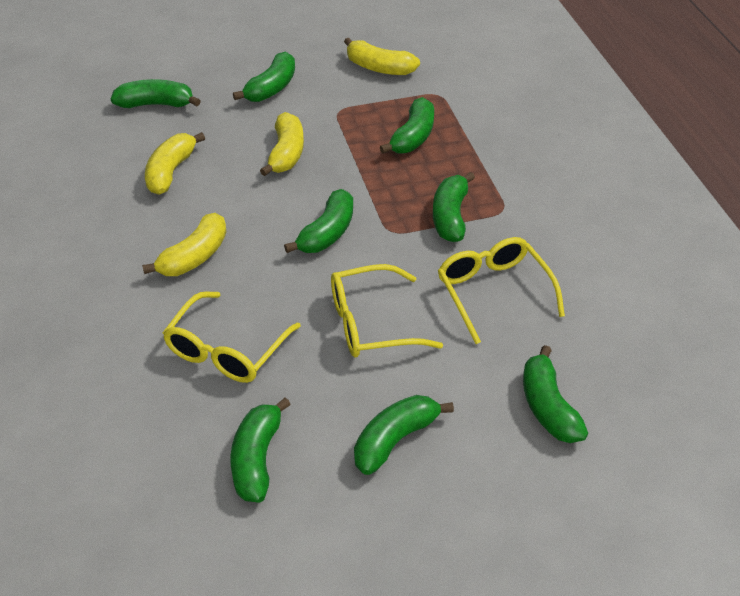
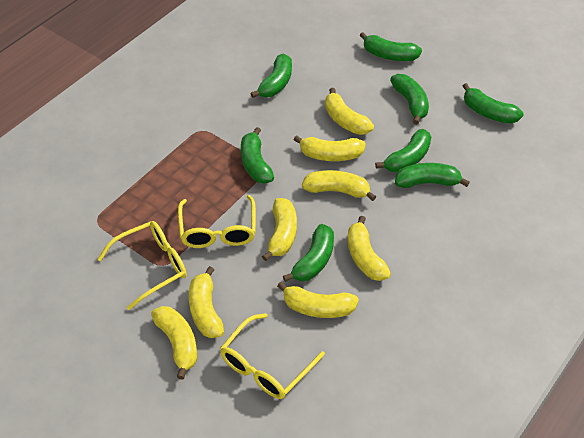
yellow banana: [142,213,227,276] [145,132,205,195] [260,112,304,176] [344,38,420,75] = 4 -> [151,306,197,380] [189,266,224,338] [262,198,297,261] [277,282,359,318] [294,135,366,161] [302,170,376,201] [325,88,374,135] [348,216,391,281] = 8

